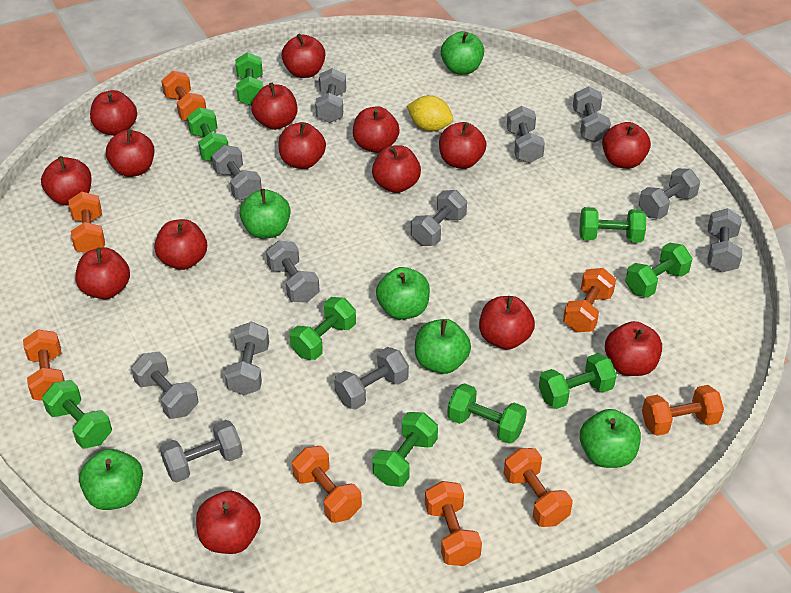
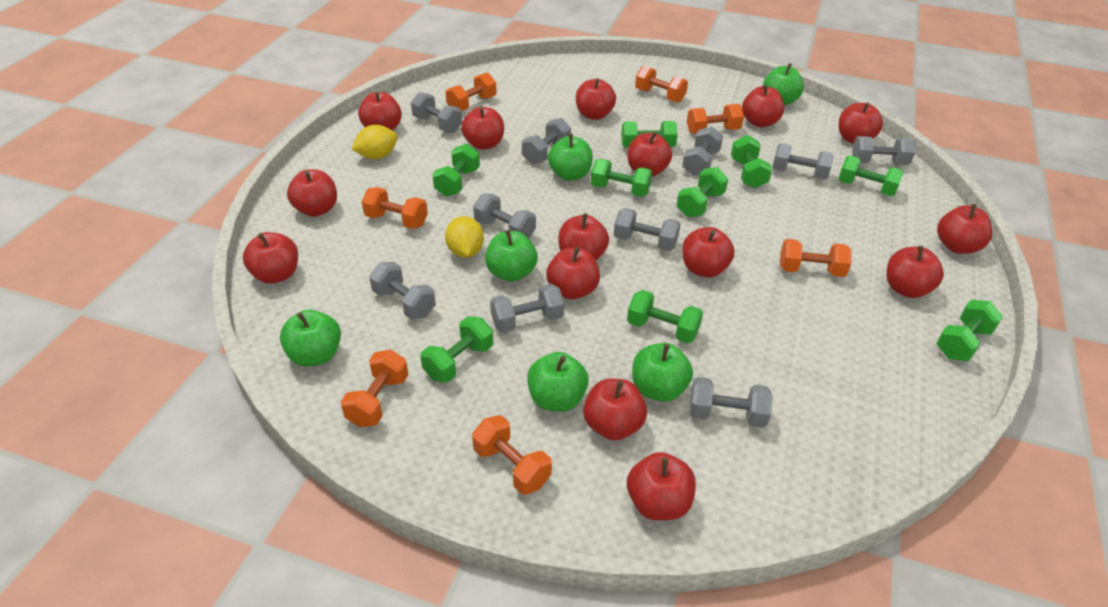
grey dumbbell: [131,352,198,419] [160,420,243,483] [212,145,262,200] [225,322,269,395] [266,240,320,303] [315,68,346,123] [334,347,409,410] [411,190,467,246] [507,106,545,163] [573,86,611,143] [639,168,700,219] [708,208,742,272] = 12 -> [369,262,436,320] [411,92,462,133] [473,194,536,239] [490,283,564,333] [522,118,571,164] [614,208,681,251] [682,126,723,176] [690,377,773,428] [772,143,834,180] [852,136,915,165] = 10
orange dumbbell: [23,329,65,401] [68,192,105,253] [161,71,206,121] [292,446,362,523] [425,481,482,566] [504,448,573,527] [563,268,616,332] [642,385,724,436] = 8 -> [341,350,409,427] [362,187,428,229] [446,72,497,111] [472,415,552,495] [635,66,688,103] [687,104,744,134] [780,239,852,277] = 7
yellow lemon: [407,95,453,131] = 1 -> [351,125,398,159] [445,216,484,258] = 2

